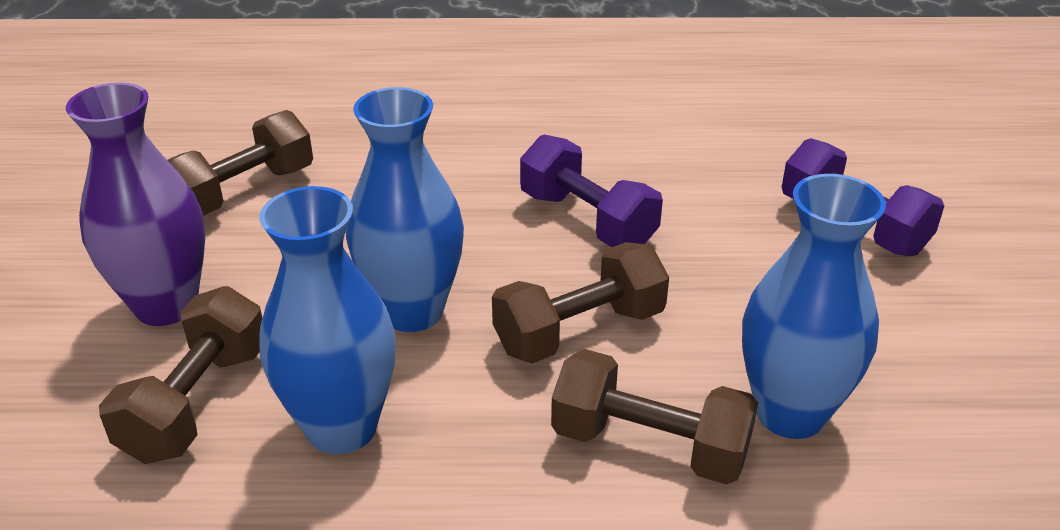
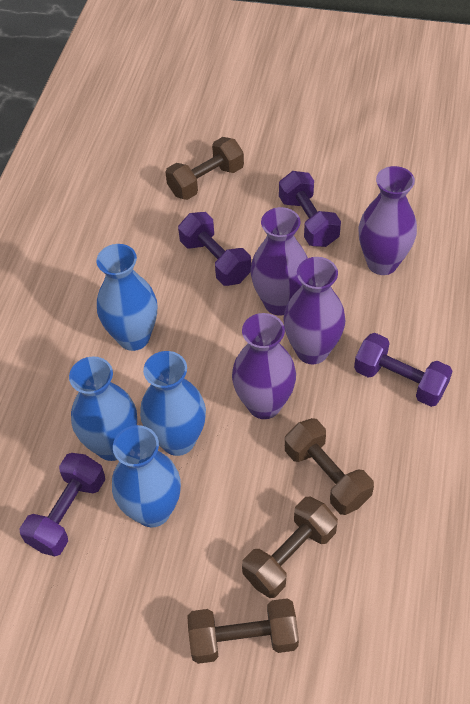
blue vase: [259,186,396,454] [346,87,464,332] [742,174,886,439] = 3 -> [69,356,137,461] [96,244,157,351] [112,425,181,528] [140,351,206,456] = 4
purple dumbbell: [520,134,663,247] [782,138,944,256] = 2 -> [20,453,105,556] [178,212,251,286] [279,171,341,247] [354,333,453,407] = 4
purple vase: [66,83,205,326] = 1 -> [232,313,296,419] [251,207,308,316] [283,257,346,364] [359,166,417,275] = 4

